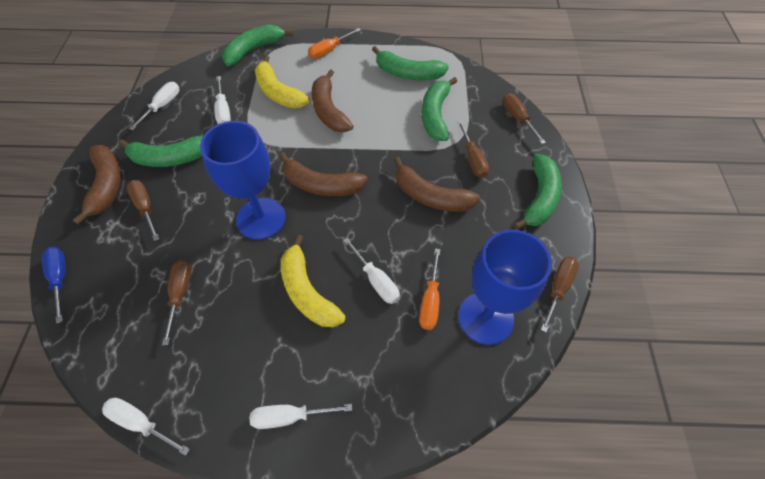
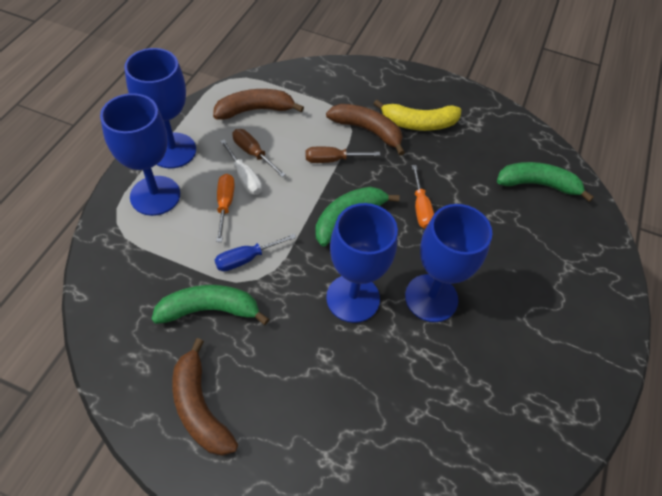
blue goblet: [200,121,286,240] [458,230,552,345] = 2 -> [100,93,180,216] [124,48,196,168] [326,203,398,323] [405,204,492,322] = 4
brown banana: [73,145,121,225] [279,152,367,196] [311,70,353,132] [394,157,480,212] = 4 -> [172,338,238,456] [213,89,304,120] [326,104,405,155] = 3
brown screwdriver: [127,180,159,241] [162,260,191,345] [457,120,489,178] [502,93,546,144] [541,257,579,332] = 5 -> [232,129,286,177] [305,147,380,163] = 2
green banana: [118,136,203,167] [222,24,294,66] [372,46,449,80] [421,77,457,141] [514,154,562,230] = 5 -> [152,285,269,325] [315,187,400,246] [497,162,594,202] = 3
white screwdriver: [102,398,190,456] [129,82,179,130] [214,76,231,124] [249,404,352,429] [343,238,400,304] = 5 -> [220,139,262,195] = 1
yellow banana: [255,55,310,108] [281,235,346,327] = 2 -> [374,100,461,131] = 1

